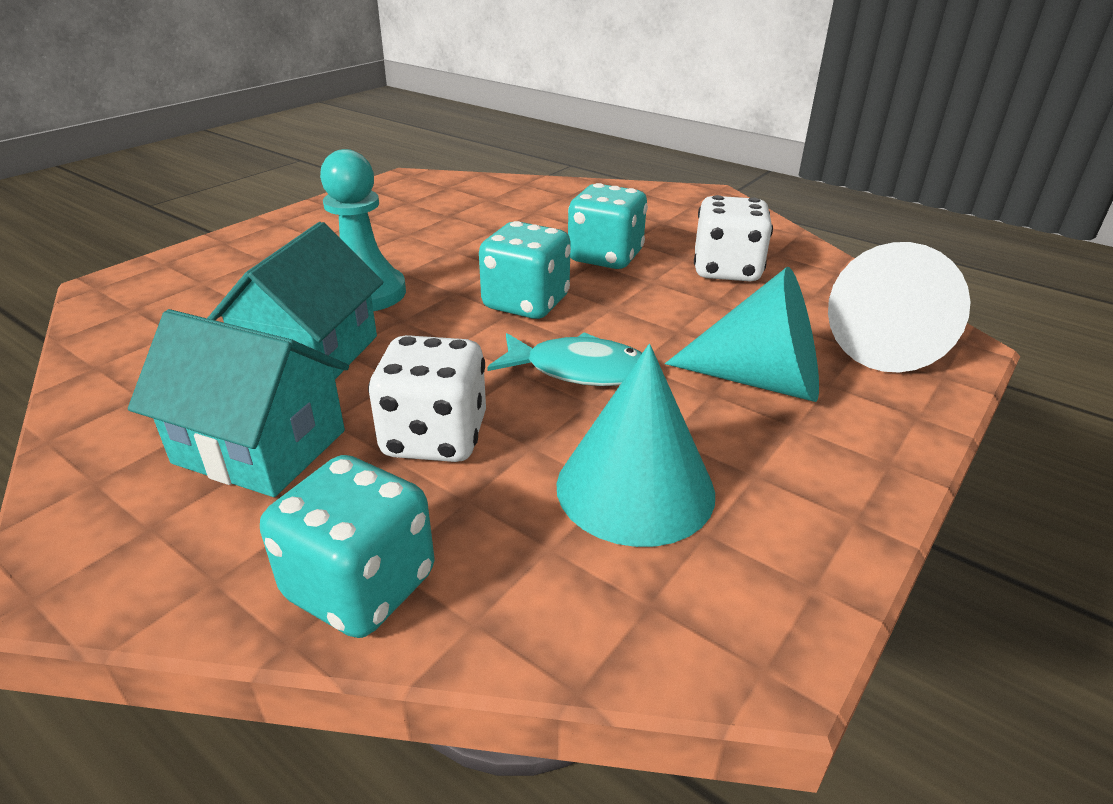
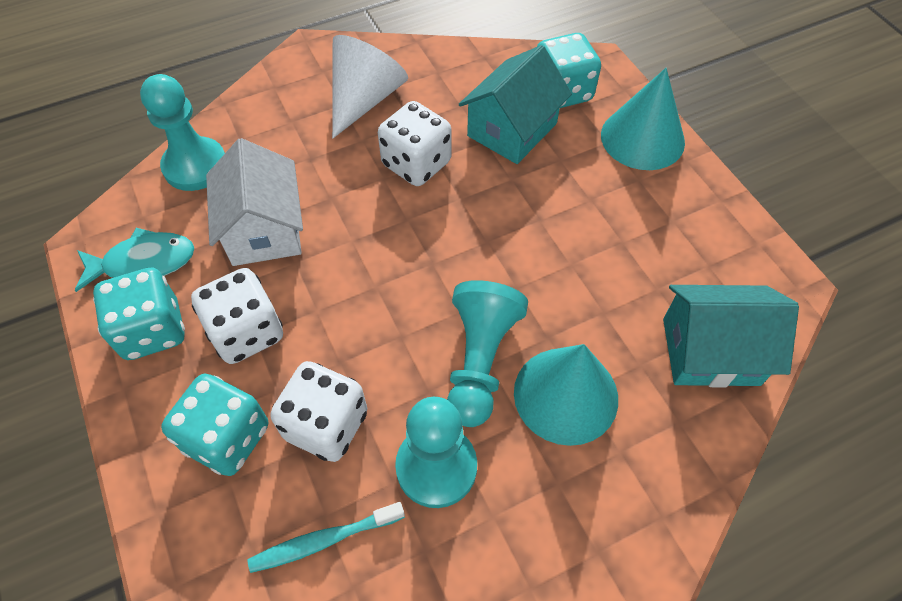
turquoise pawn: [320,149,406,311] = 1 -> [140,74,225,191] [395,397,477,508] [447,280,528,427] = 3
turquoise toothbrush: none = 0 -> [247,502,405,573] = 1
white dice: [368,335,486,462] [694,195,773,282] = 2 -> [191,268,283,364] [270,361,367,462] [378,101,452,186] = 3
white house: none = 0 -> [206,138,303,266] = 1

